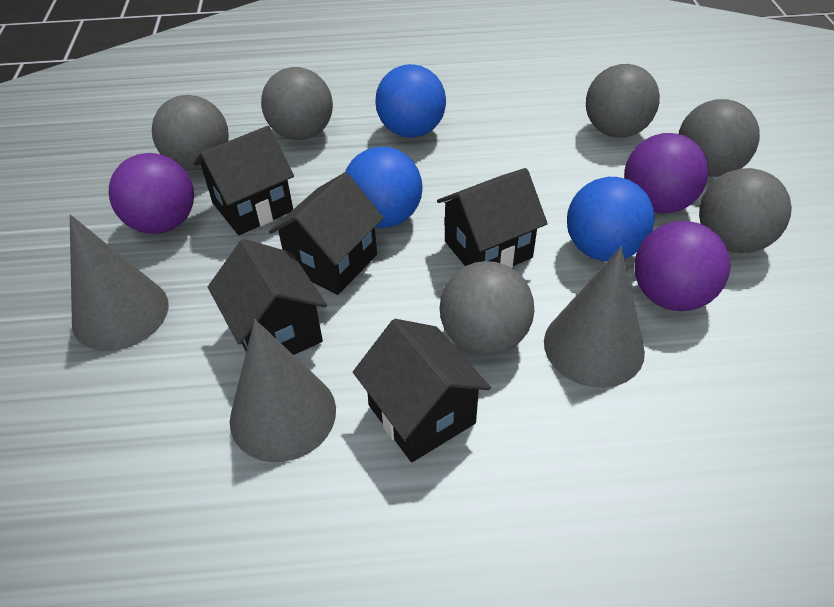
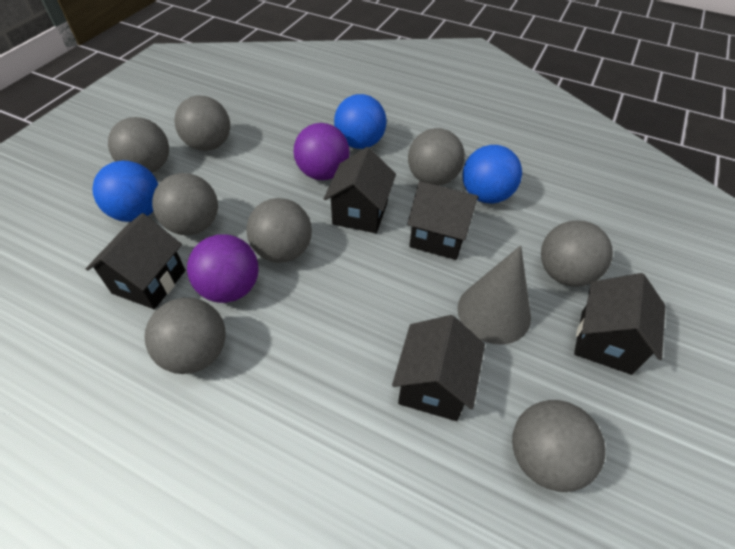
grey ball: [152,95,229,170] [261,67,333,140] [440,261,534,356] [586,64,660,138] [679,99,760,177] [699,168,792,253] = 6 -> [108,117,169,173] [144,298,226,374] [152,173,218,235] [175,96,230,151] [246,198,312,263] [408,128,465,186] [512,400,605,492] [541,220,613,287] = 8
grey cone: [70,215,169,351] [230,319,336,462] [544,247,645,388] = 3 -> [458,245,531,345] = 1
purple ball: [109,153,194,234] [624,133,708,214] [634,221,731,311] = 3 -> [187,235,258,303] [293,123,350,180] = 2

